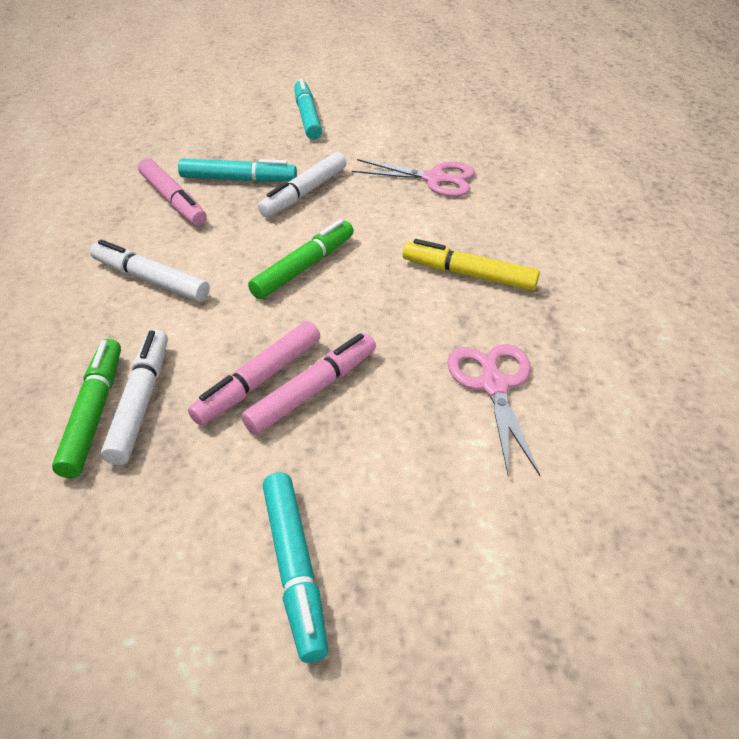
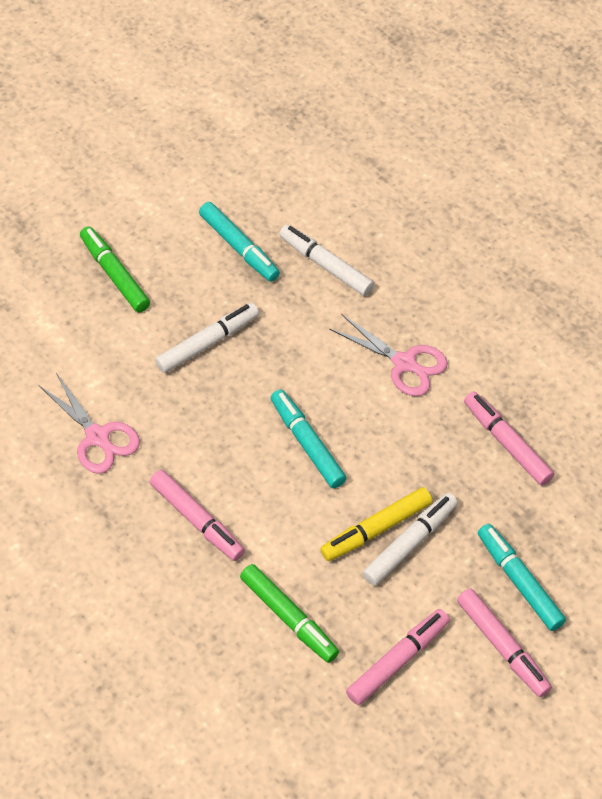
pink marker: [138,158,207,226] [188,321,320,425] [241,333,376,435] = 3 -> [150,470,245,561] [346,609,450,705] [457,588,552,697] [464,391,554,486] = 4

